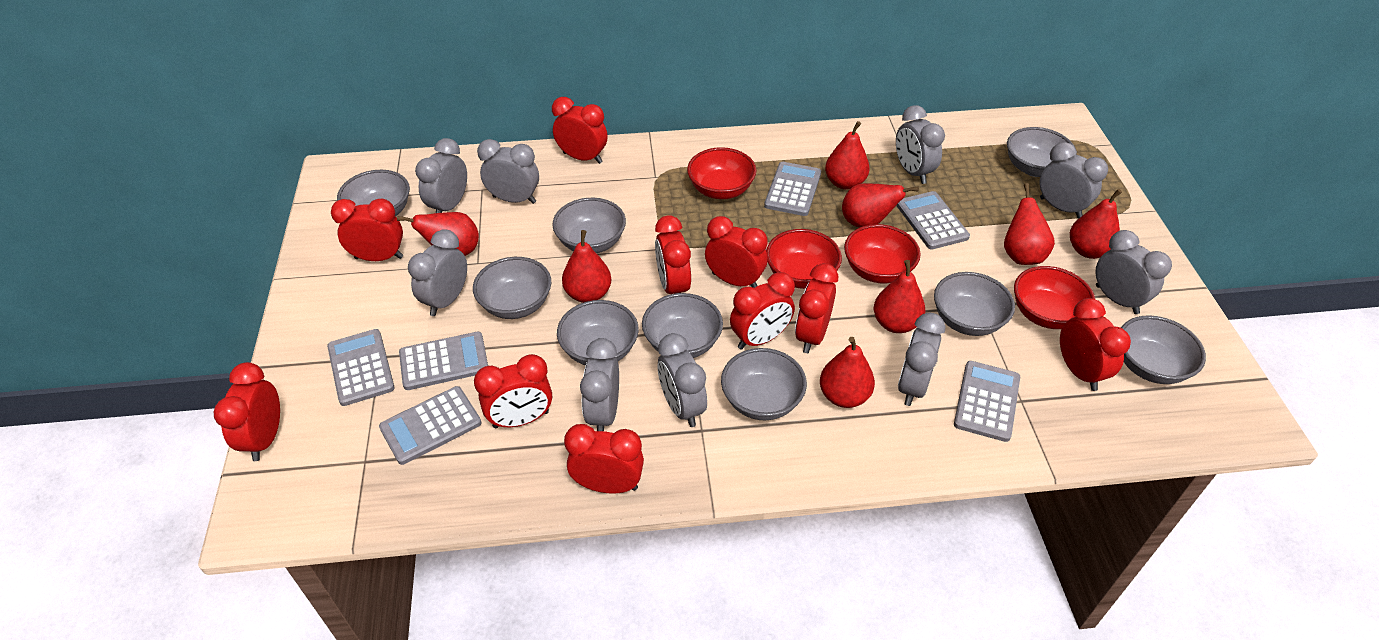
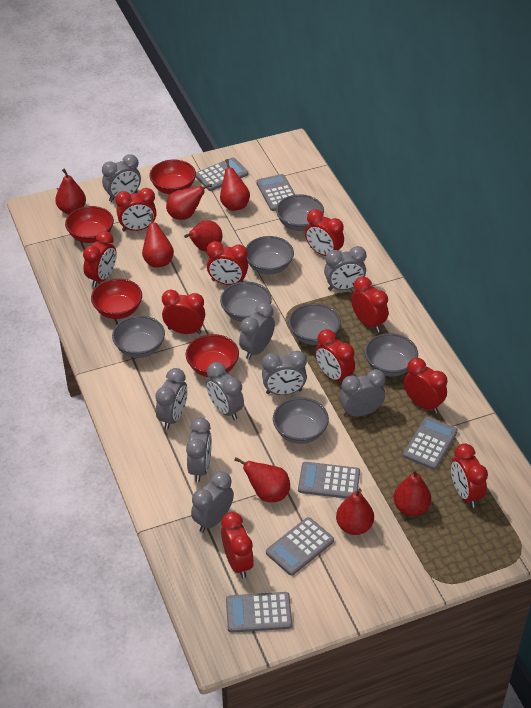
grey bowl: [337,170,410,216] [473,257,551,319] [552,198,626,253] [557,300,639,365] [642,293,723,358] [721,348,807,420] [934,272,1015,336] [1007,127,1076,177] [1121,315,1206,384] = 9 -> [112,315,165,358] [220,282,272,322] [246,236,294,274] [273,397,329,444] [276,194,324,231] [288,303,341,345] [365,333,418,377] = 7

